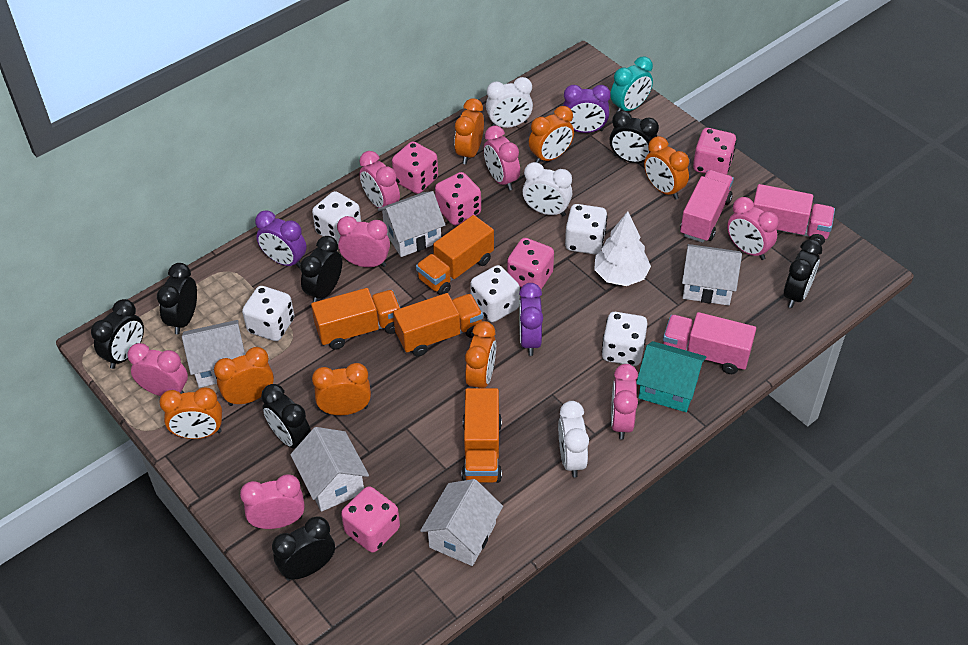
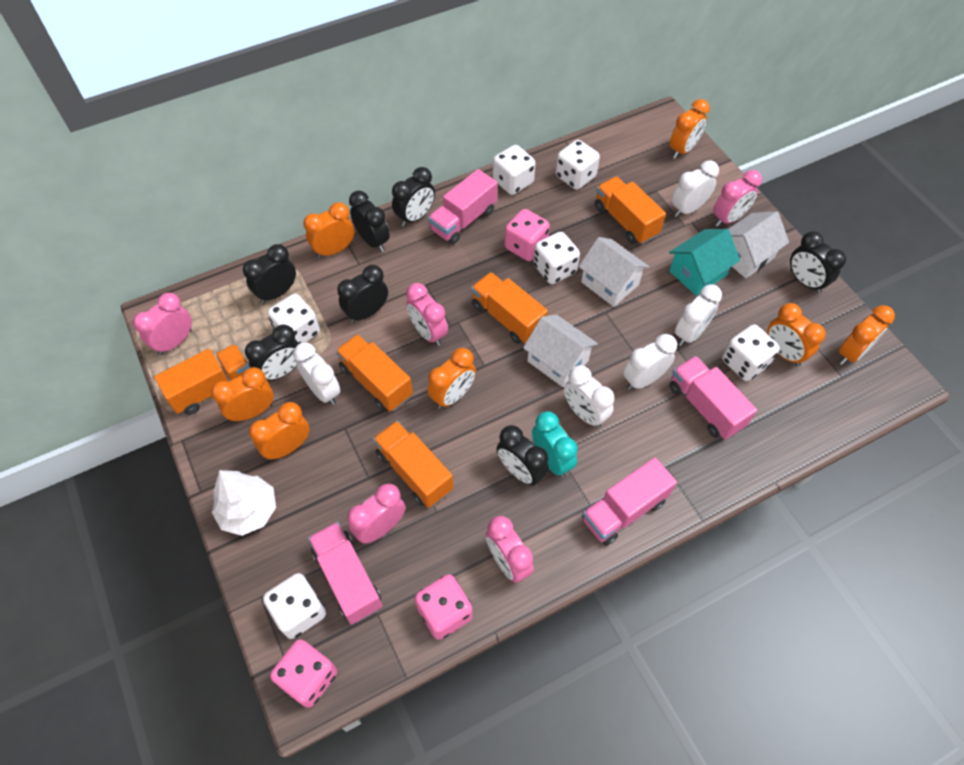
orange truck: [311,288,400,350] [393,293,483,357] [416,215,494,295] [462,388,502,483] = 4 -> [154,344,250,415] [336,334,413,412] [373,421,453,508] [471,272,548,344] [595,176,666,244] = 5
pink clock: [127,343,188,396] [240,474,305,529] [337,216,390,267] [359,151,400,208] [484,125,520,191] [611,364,638,440] [727,197,779,260] = 7 -> [133,293,192,355] [347,483,405,544] [406,283,448,346] [486,516,534,583] [713,170,762,227] = 5
pink dice: [341,486,400,553] [392,141,438,194] [435,172,481,225] [507,238,554,289] [693,128,736,174] = 5 -> [270,639,337,708] [414,574,473,640] [505,209,550,261] = 3
pink truck: [663,312,756,374] [680,170,734,243] [754,184,835,245] = 3 -> [308,522,382,625] [428,169,497,244] [582,457,677,546] [669,356,757,440] = 4
purple clock: [255,210,307,268] [519,283,543,356] [563,85,611,133] = 3 -> none = 0
white clock: [486,77,533,128] [522,162,572,216] [558,401,589,478] = 3 -> [293,343,340,405] [564,365,614,428] [623,334,677,390] [672,161,719,217] [675,284,722,346] = 5
white dice: [242,286,294,341] [312,191,361,243] [470,265,520,322] [565,204,607,254] [602,312,648,366] = 5 -> [263,573,326,639] [268,294,320,344] [493,145,535,195] [533,232,580,284] [556,140,600,190] [722,325,780,381] = 6
white house: [182,320,245,388] [290,427,369,512] [378,191,445,257] [420,479,503,566] [682,244,742,305] = 5 -> [523,315,598,387] [579,237,649,307] [728,211,789,278] = 3

